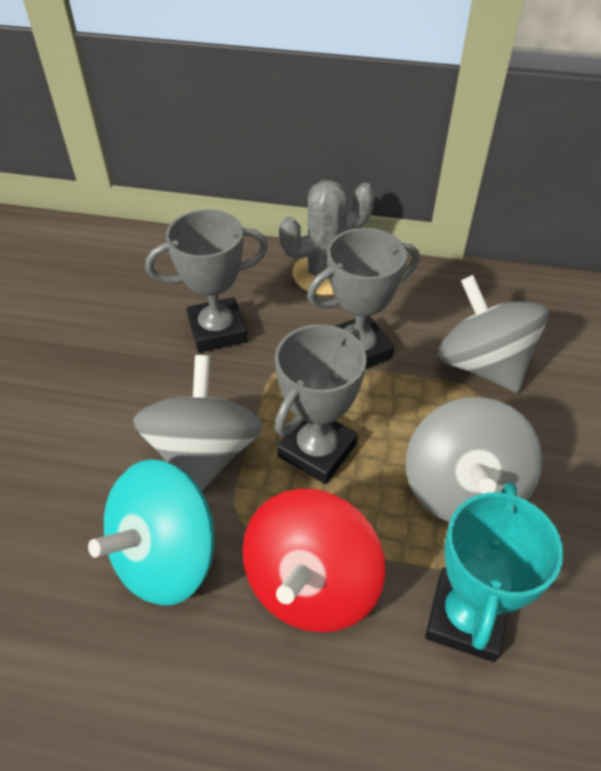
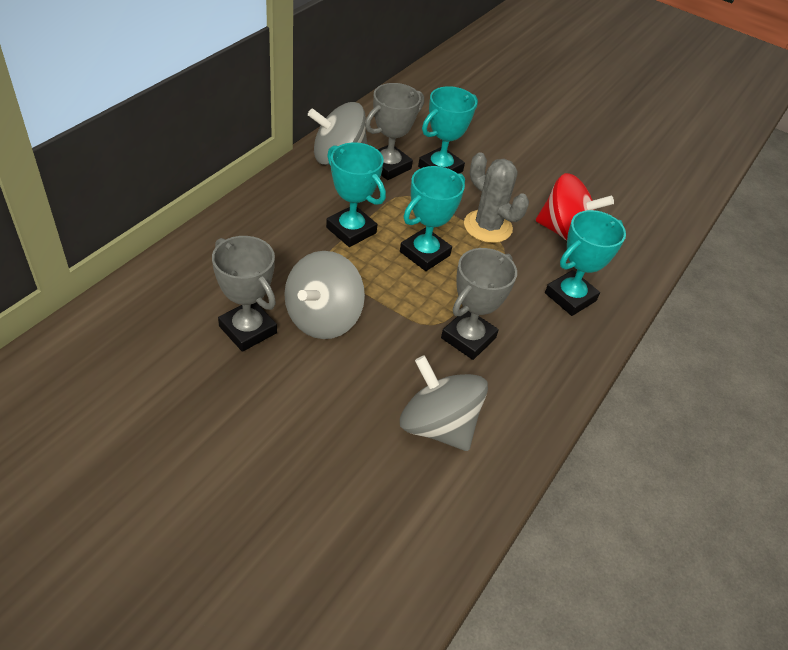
turquoise spinning top: [88,459,214,605] = 1 -> none = 0
turquoise trophy: [425,482,563,662] = 1 -> [326,142,386,247] [400,166,465,271] [418,86,478,174] [545,210,626,316] = 4

